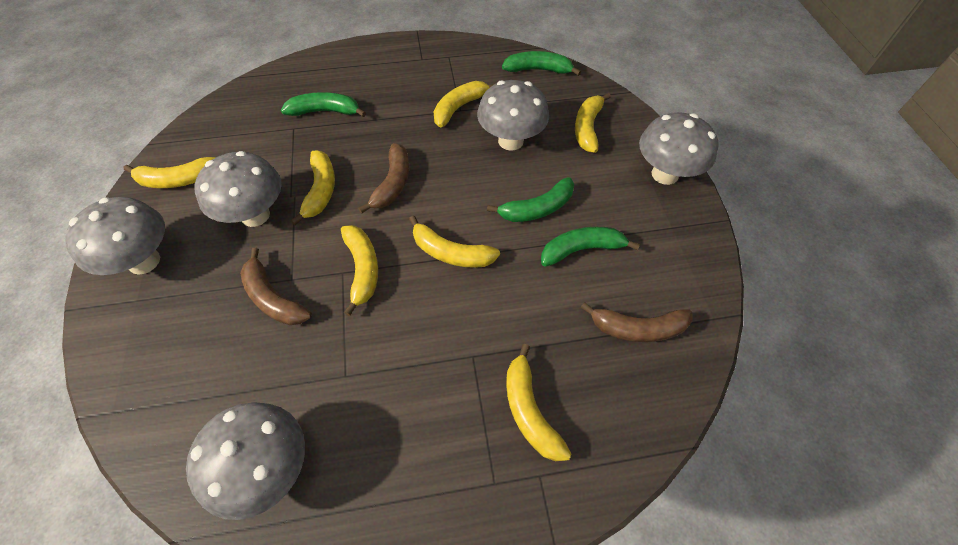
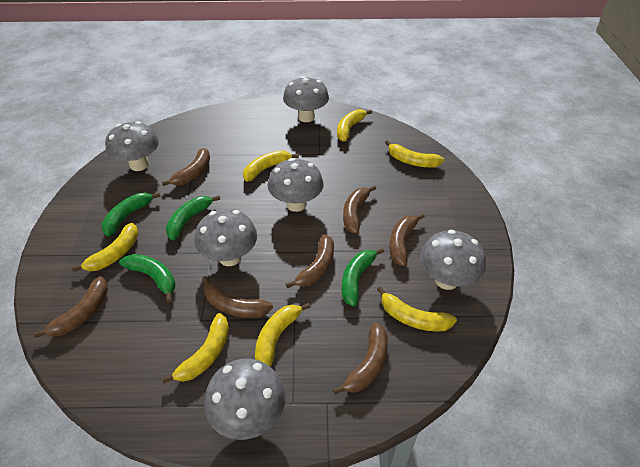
brown banana: [240,248,312,325] [358,143,409,214] [581,302,693,342] = 3 -> [34,276,108,338] [162,148,210,186] [202,276,273,318] [286,234,334,288] [333,322,388,395] [343,185,376,234] [389,213,425,266] = 7
grey mushroom: [65,197,165,275] [186,402,305,520] [195,151,281,227] [477,80,549,151] [639,112,719,185] = 5 -> [105,121,159,171] [195,209,257,266] [204,359,286,440] [268,158,324,212] [283,76,329,122] [420,230,486,290] = 6

